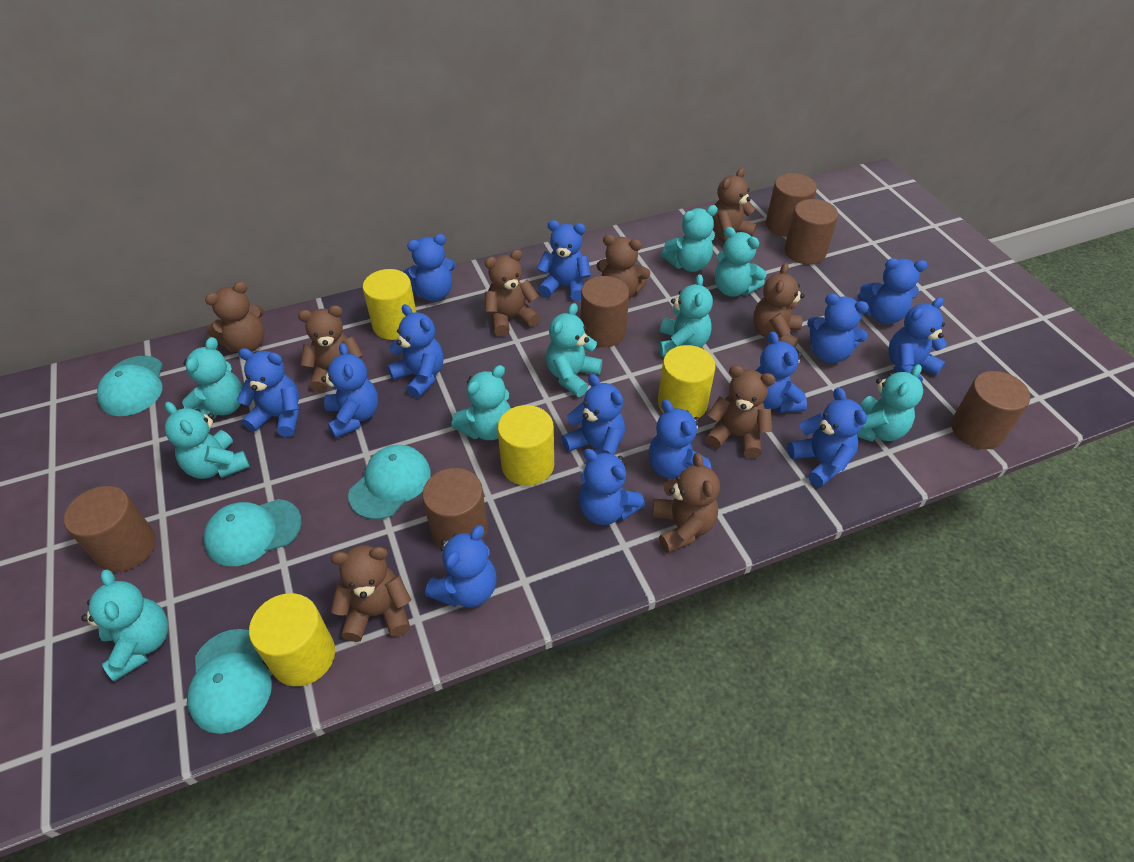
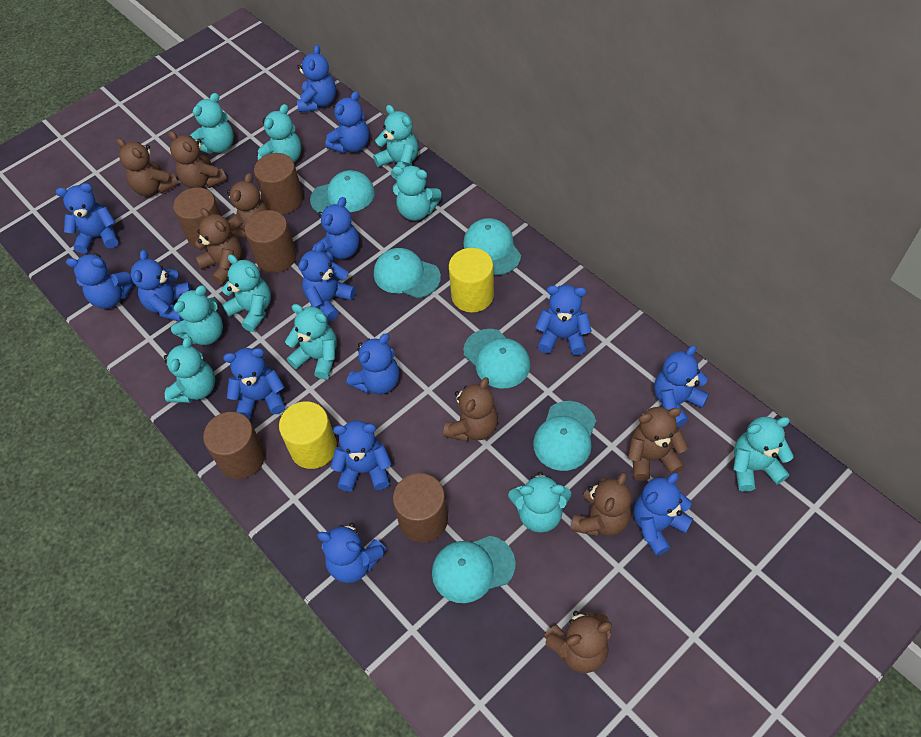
brown cylinder: [64,486,156,572] [422,468,488,548] [581,276,629,347] [766,173,817,237] [784,199,838,265] [951,371,1030,449] = 6 -> [173,188,222,249] [203,412,265,479] [245,210,297,273] [254,153,303,214] [393,473,448,542] = 5
brown teddy bear: [205,282,265,352] [298,305,363,392] [331,545,411,642] [485,250,540,336] [596,235,651,298] [652,453,720,553] [705,365,775,458] [712,168,757,243] [753,263,805,348] = 9 -> [116,138,179,196] [168,131,227,188] [195,208,242,285] [227,173,269,238] [443,377,498,442] [544,611,612,673] [571,472,631,536] [628,407,688,481] = 8
turquoise cap: [97,356,163,416] [187,629,272,734] [204,499,302,566] [348,445,431,520] = 4 -> [310,170,375,213] [374,248,441,298] [432,536,516,603] [463,329,530,389] [464,218,521,275] [533,401,596,471] = 6
turquoise teddy bear: [81,569,168,681] [165,402,250,479] [182,337,242,419] [451,365,511,440] [546,303,602,397] [659,274,713,357] [661,205,718,272] [715,227,767,297] [857,364,923,442] = 9 -> [164,337,215,403] [171,285,223,345] [190,93,234,154] [222,254,271,332] [258,104,301,162] [285,304,337,379] [373,105,418,180] [392,166,442,221] [508,472,571,533] [733,417,794,492] = 10
yellow cylinder: [249,593,335,686] [363,269,416,340] [497,405,554,486] [658,345,716,418] = 4 -> [279,401,337,469] [449,248,494,313] = 2

